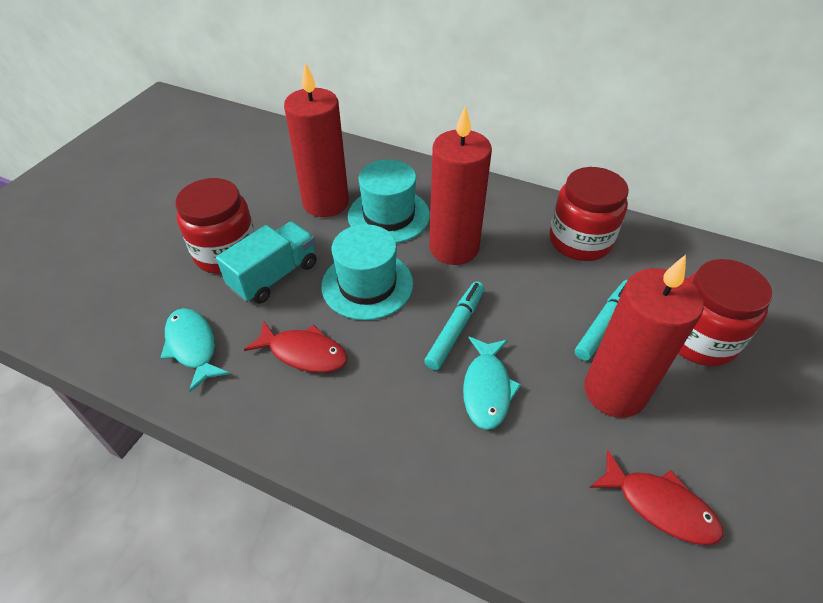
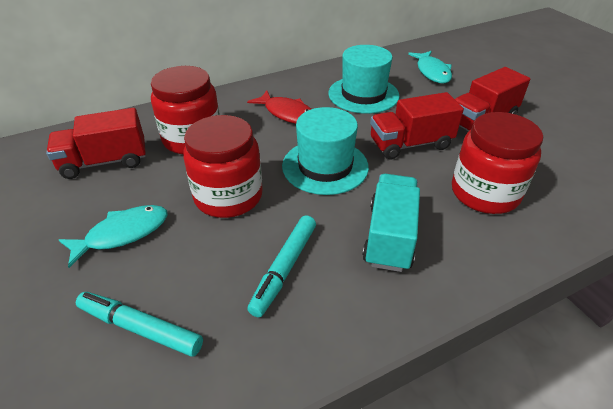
red candle: [284,62,349,217] [429,105,492,265] [584,255,704,418] = 3 -> none = 0
red fish: [244,320,348,373] [589,450,723,545] = 2 -> [247,90,311,124] = 1
red truck: none = 0 -> [46,108,146,179] [370,92,464,159] [455,67,530,132] = 3

